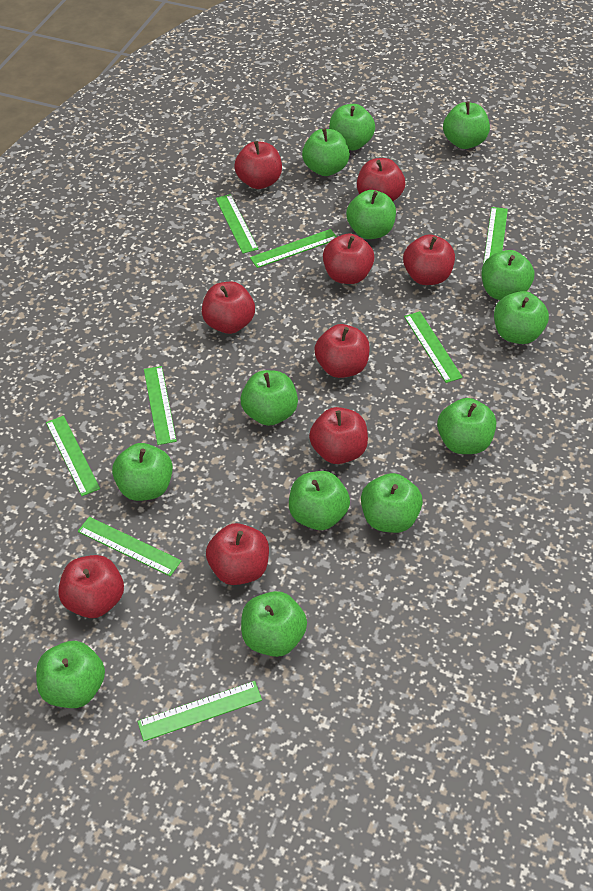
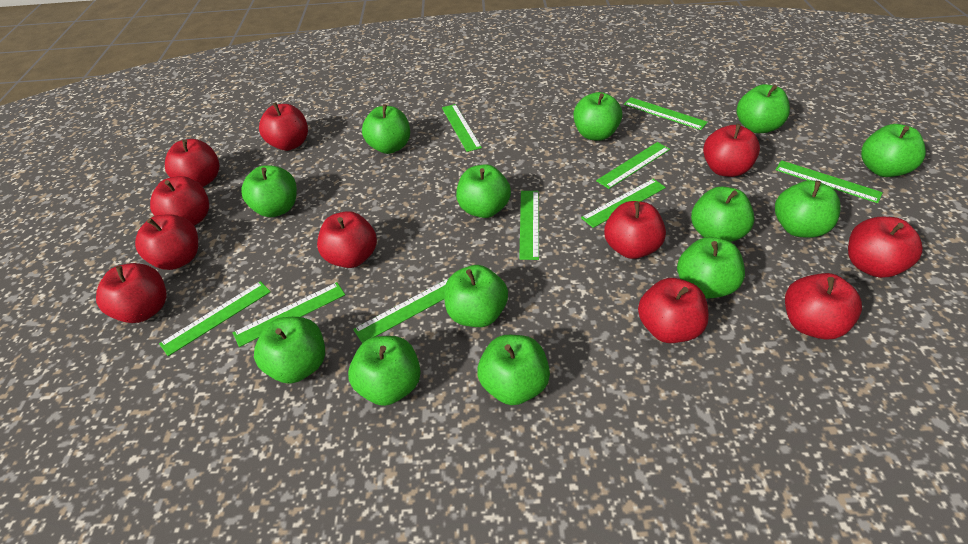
green ruler: [46,416,100,496] [78,517,181,576] [137,681,262,741] [144,366,177,445] [216,194,258,254] [250,229,337,268] [404,311,463,383] [483,207,508,264] = 8 -> [159,281,271,356] [233,282,345,347] [353,278,449,343] [442,104,482,152] [519,191,539,260] [581,179,666,228] [596,142,670,189] [624,97,708,130] [775,160,883,203] = 9
red apple: [58,555,124,618] [202,282,255,334] [206,523,269,585] [234,141,282,189] [309,407,368,464] [314,324,370,378] [323,233,374,284] [357,158,405,201] [403,234,455,285] = 9 -> [96,263,167,323] [135,215,198,270] [150,176,209,226] [165,139,219,187] [259,103,308,151] [317,211,377,268] [604,201,666,259] [638,278,709,343] [703,124,760,177] [785,273,862,339] [848,217,923,278] = 11

